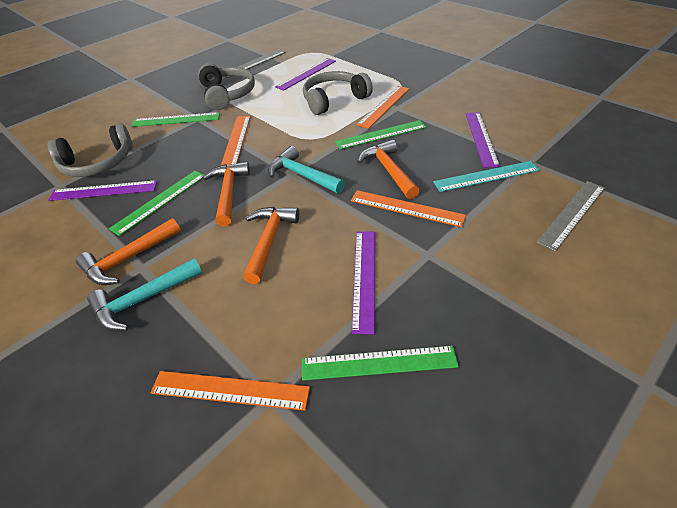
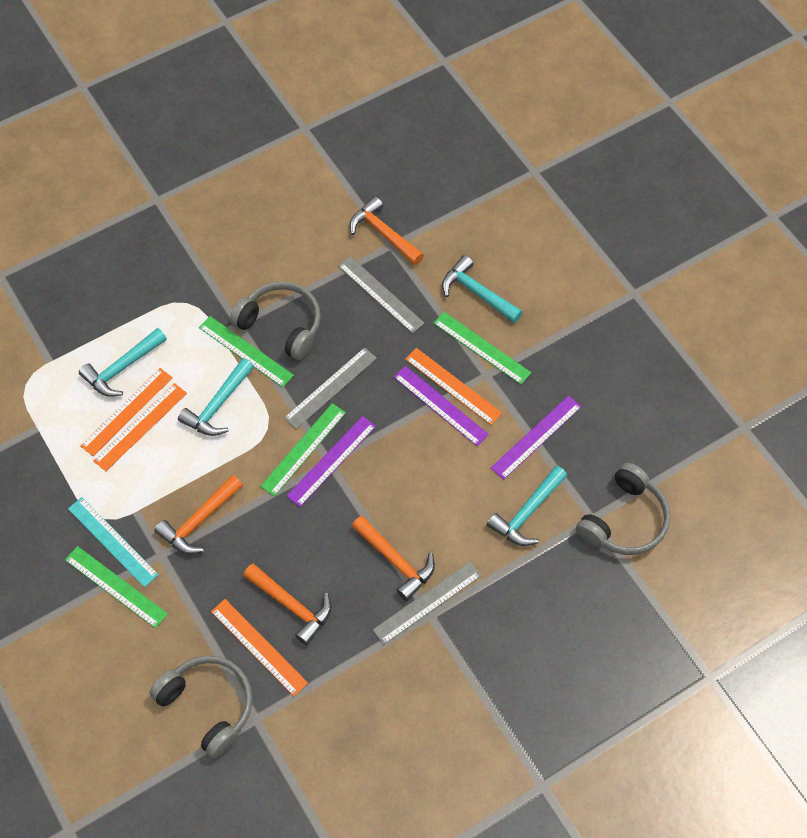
grey ruler: [225,49,286,78] [537,181,605,251] = 2 -> [284,347,377,429] [338,256,424,333] [373,562,481,645] = 3
purple ruler: [48,180,157,201] [275,58,336,91] [352,232,375,334] [465,112,500,167] = 4 -> [287,416,376,507] [394,366,489,446] [491,396,582,480] = 3
turquoise hammer: [87,258,202,331] [268,146,345,194] = 2 -> [79,328,167,397] [178,358,254,436] [442,255,522,323] [487,466,567,546] = 4

